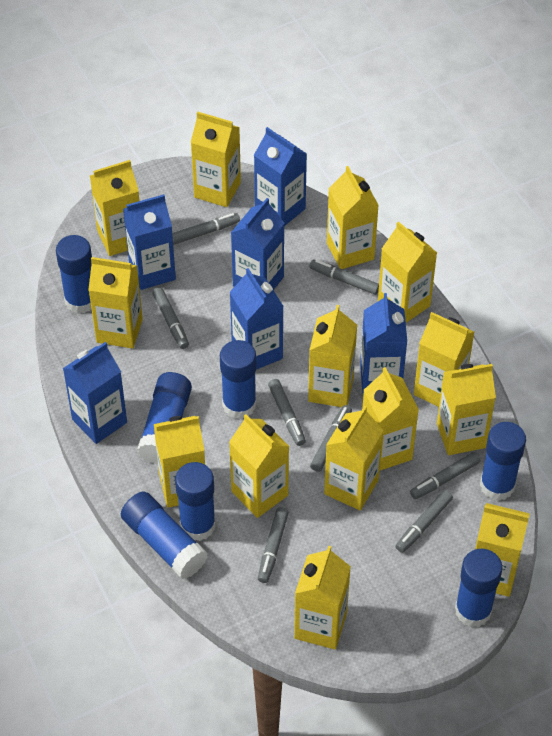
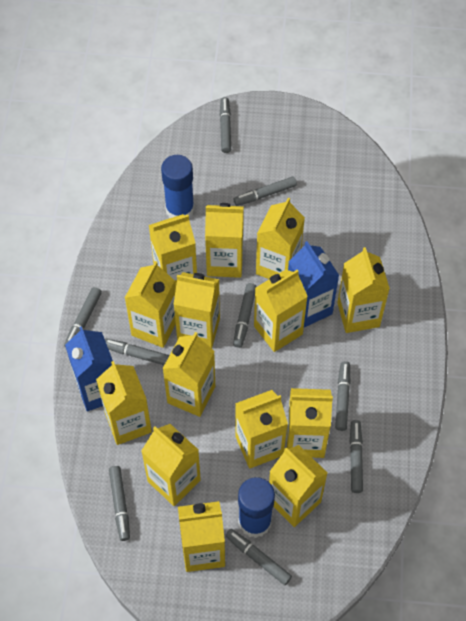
blue carton: [63,342,127,444] [123,194,176,290] [230,268,284,370] [231,198,284,290] [254,127,307,226] [360,293,407,394] = 6 -> [65,326,113,411] [288,241,339,327] = 2
blue glue stick: [56,235,92,314] [121,492,208,579] [137,372,192,464] [175,462,216,541] [220,340,256,419] [455,549,502,627] [480,422,526,501] = 7 -> [161,155,194,219] [238,477,275,538] = 2
grey marker: [152,287,189,349] [172,213,240,245] [258,507,289,583] [268,379,306,446] [310,259,379,295] [310,405,352,472] [396,490,453,553] [410,452,480,499] = 8 -> [64,287,102,348] [105,339,169,365] [109,466,130,541] [220,97,231,153] [226,529,292,585] [233,283,257,348] [234,177,297,206] [335,361,350,431] [350,420,363,493] = 9

